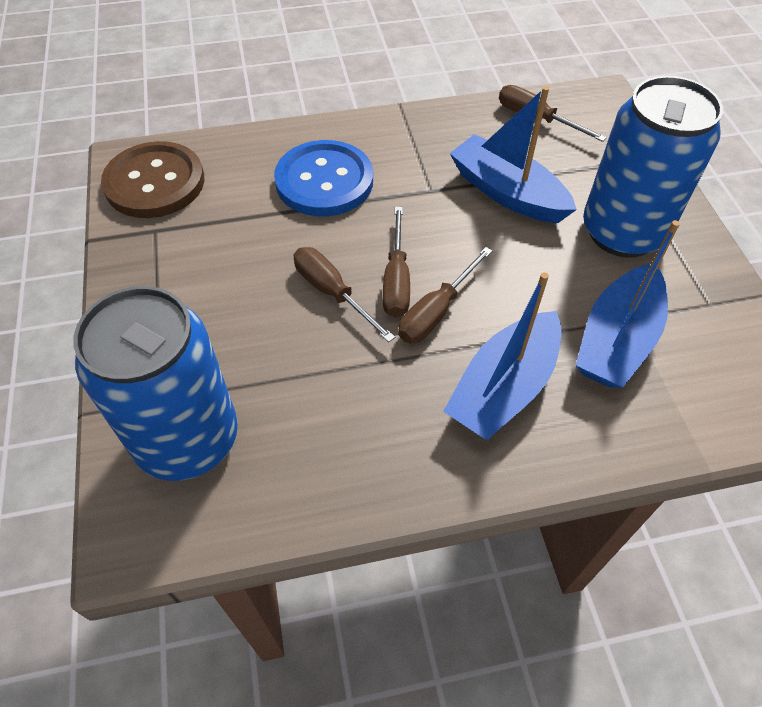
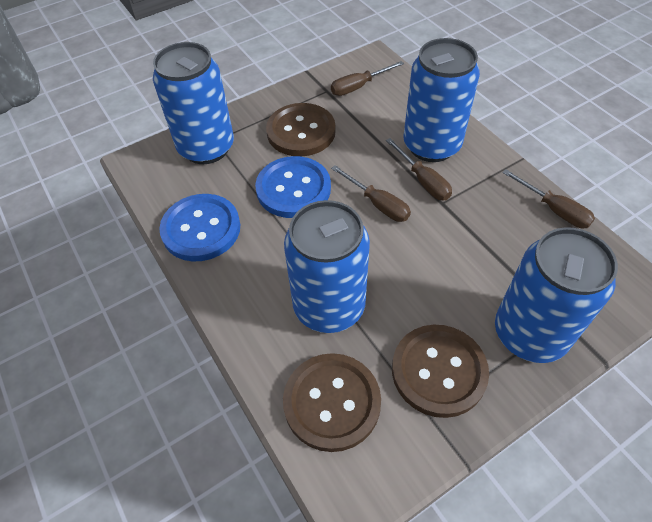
blue boat: [443,272,562,440] [450,86,577,223] [576,220,680,388] = 3 -> none = 0
blue button: [274,140,373,216] = 1 -> [159,194,240,261] [255,156,331,218] = 2
blue can: [73,286,238,481] [583,76,723,258] = 2 -> [153,42,234,164] [284,200,370,333] [403,38,480,162] [495,227,618,363] = 4
brown button: [101,141,204,218] = 1 -> [266,103,336,156] [283,353,381,452] [392,325,489,418] = 3

